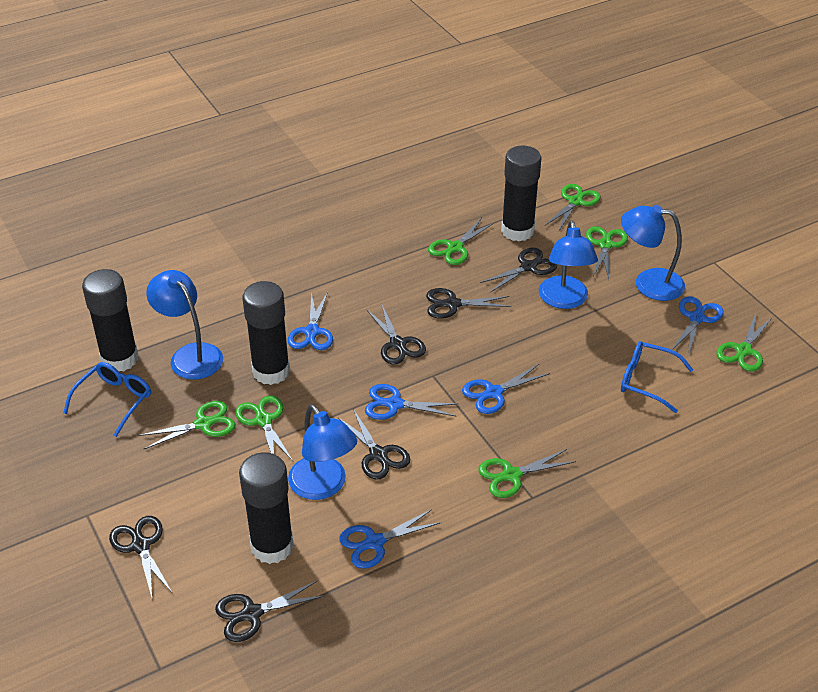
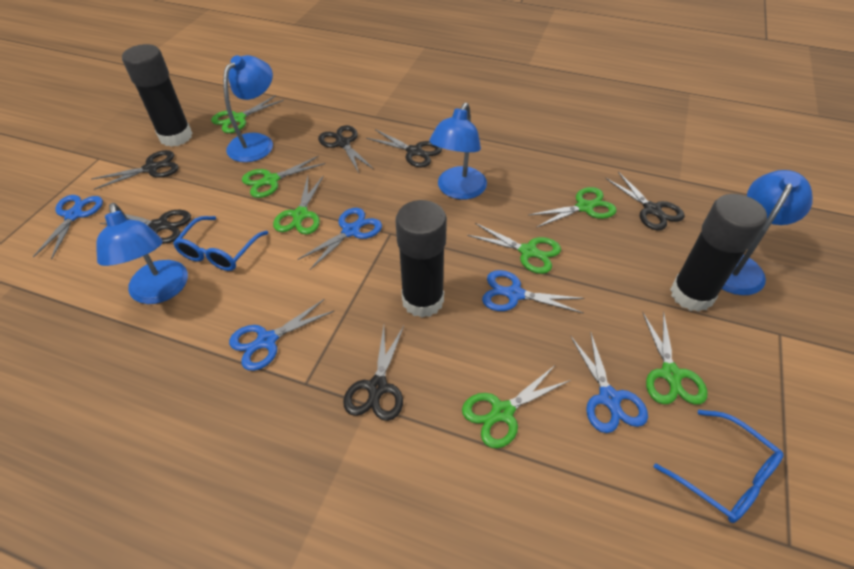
black glue stick: [82,269,139,371] [239,452,294,564] [242,281,290,385] [501,145,542,241] = 4 -> [122,44,193,147] [395,200,447,318] [670,194,767,312] = 3

